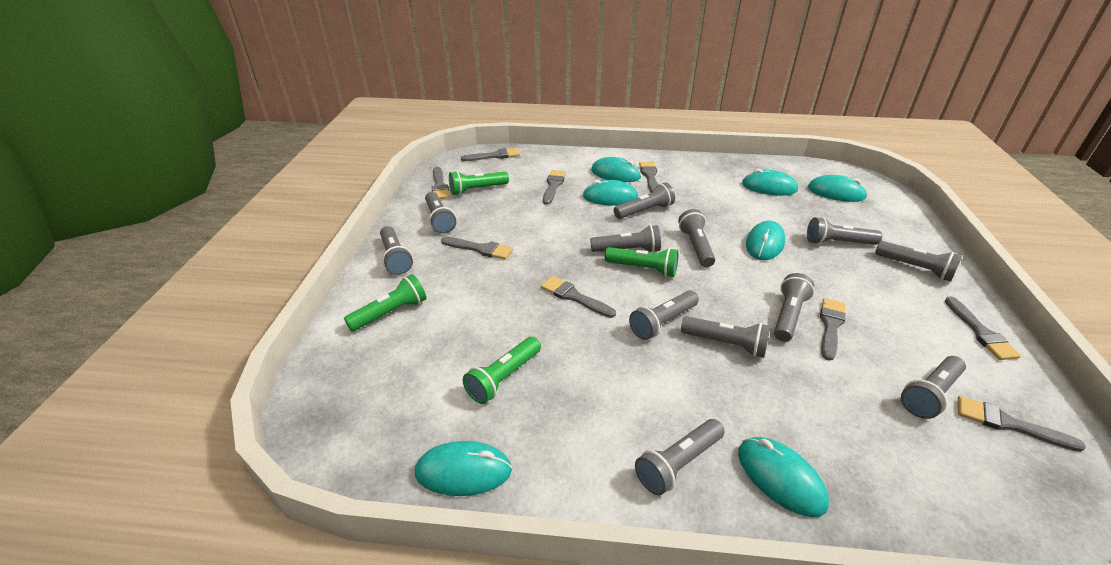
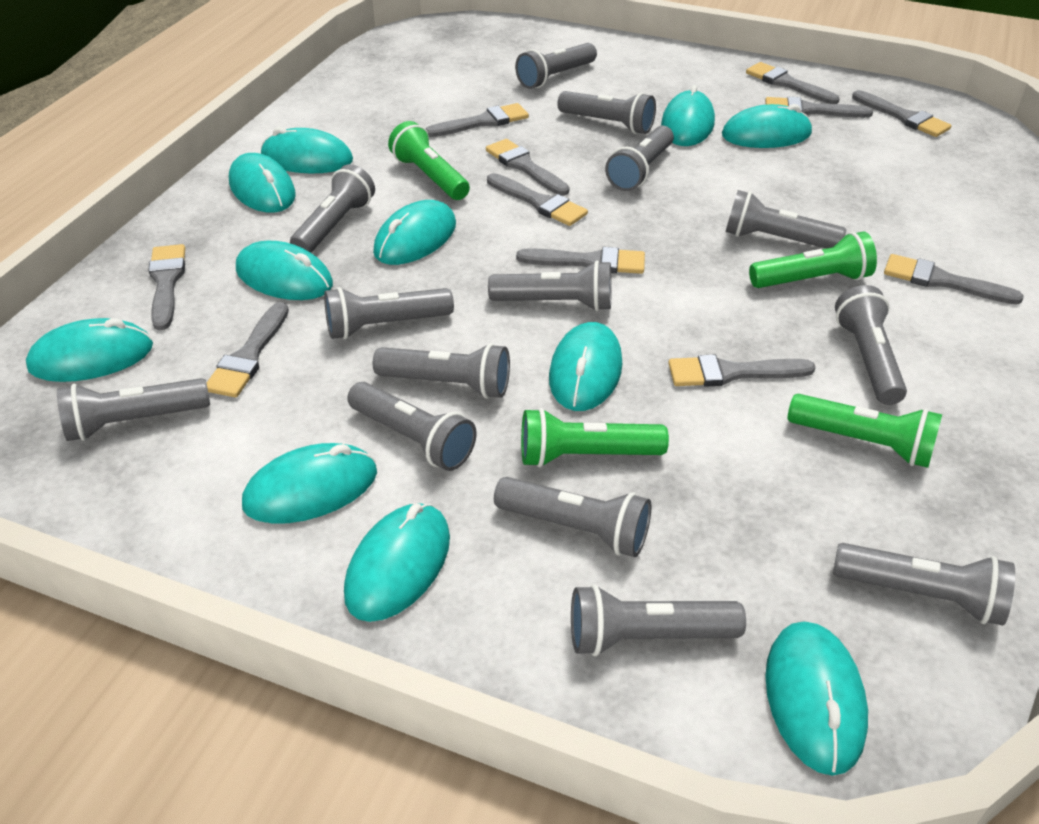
grey brush: [432,167,450,199] [441,237,513,260] [461,148,520,161] [541,276,616,318] [543,170,566,205] [639,162,658,193] [820,298,846,361] [945,296,1021,360] [958,396,1086,452] = 9 -> [148,244,185,330] [207,302,289,397] [426,103,529,137] [486,139,569,195] [487,173,588,226] [516,247,645,274] [668,354,816,387] [746,62,840,104] [765,97,873,118] [852,90,952,137] [884,254,1024,305] = 11
grey flashlight: [380,226,413,275] [425,192,456,234] [590,225,661,253] [614,183,675,219] [629,291,699,340] [635,419,725,495] [678,209,715,267] [681,316,771,358] [774,273,814,342] [807,217,882,245] [875,241,962,282] [901,356,966,419] = 12 -> [57,378,210,441] [290,164,375,253] [324,287,454,339] [347,382,477,471] [373,343,510,399] [488,260,612,311] [494,477,651,557] [515,43,597,89] [557,91,656,134] [571,584,746,656] [605,126,674,191] [725,190,846,248] [833,543,1015,626] [835,285,907,405] = 14
turquoise mouse: [415,441,512,496] [583,180,638,205] [591,157,641,182] [738,437,829,517] [742,169,798,196] [746,220,785,260] [808,175,868,202] = 7 -> [26,318,153,382] [229,153,295,213] [236,241,333,300] [242,443,377,524] [261,127,353,173] [344,503,450,622] [373,200,456,265] [549,322,622,411] [661,85,715,146] [722,104,812,148] [765,622,868,776] = 11

